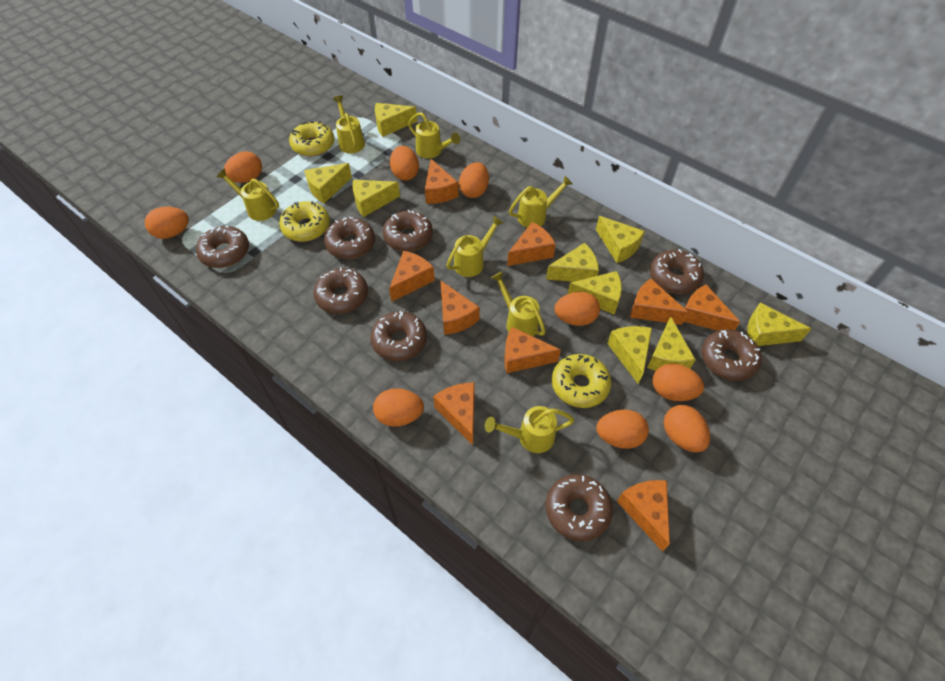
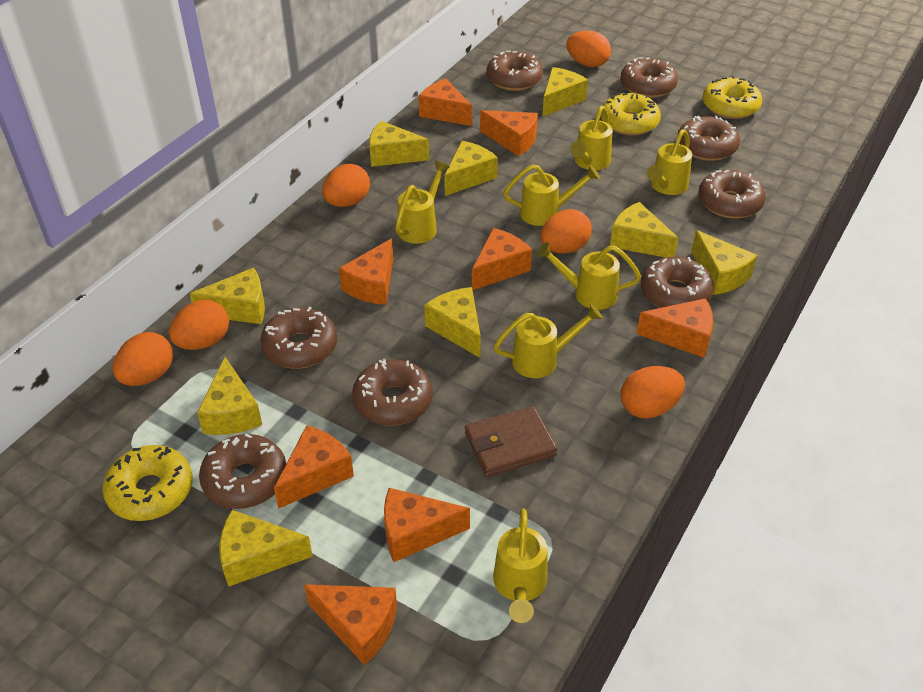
brown wallet: none = 0 -> [465,406,557,477] = 1
orange cheese: [389,251,435,302] [425,159,459,204] [433,383,475,445] [440,280,480,335] [504,327,561,373] [507,222,556,266] [617,480,670,552] [630,278,688,325] [684,284,740,331] = 9 -> [274,425,354,509] [304,584,397,665] [339,238,393,305] [384,488,470,562] [418,79,472,126] [472,228,532,290] [480,110,538,156] [637,298,713,358] = 8
orange egg: [145,206,189,239] [224,151,262,183] [373,388,424,427] [390,146,419,181] [459,162,489,198] [554,292,600,326] [596,409,649,449] [652,364,704,401] [664,405,710,452] = 9 -> [113,332,173,386] [169,300,229,350] [322,164,370,207] [540,209,592,254] [566,31,611,67] [621,366,685,419] = 6

